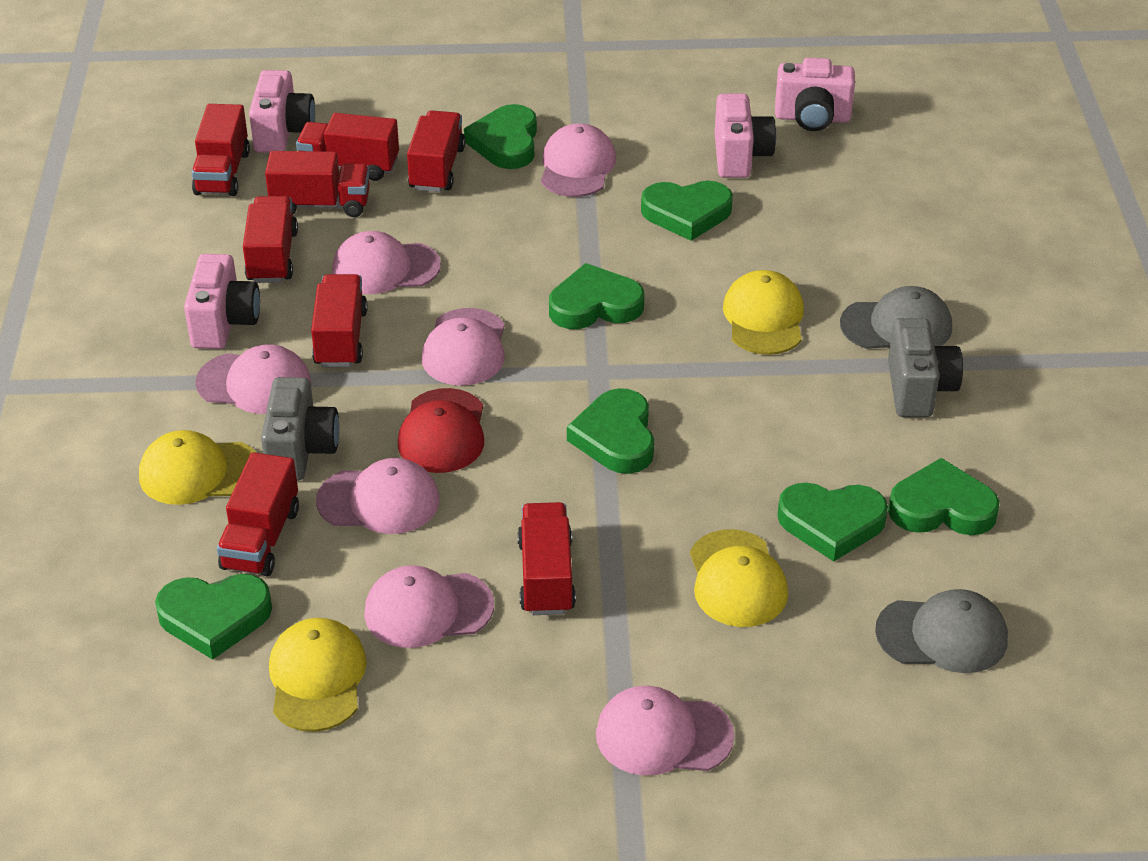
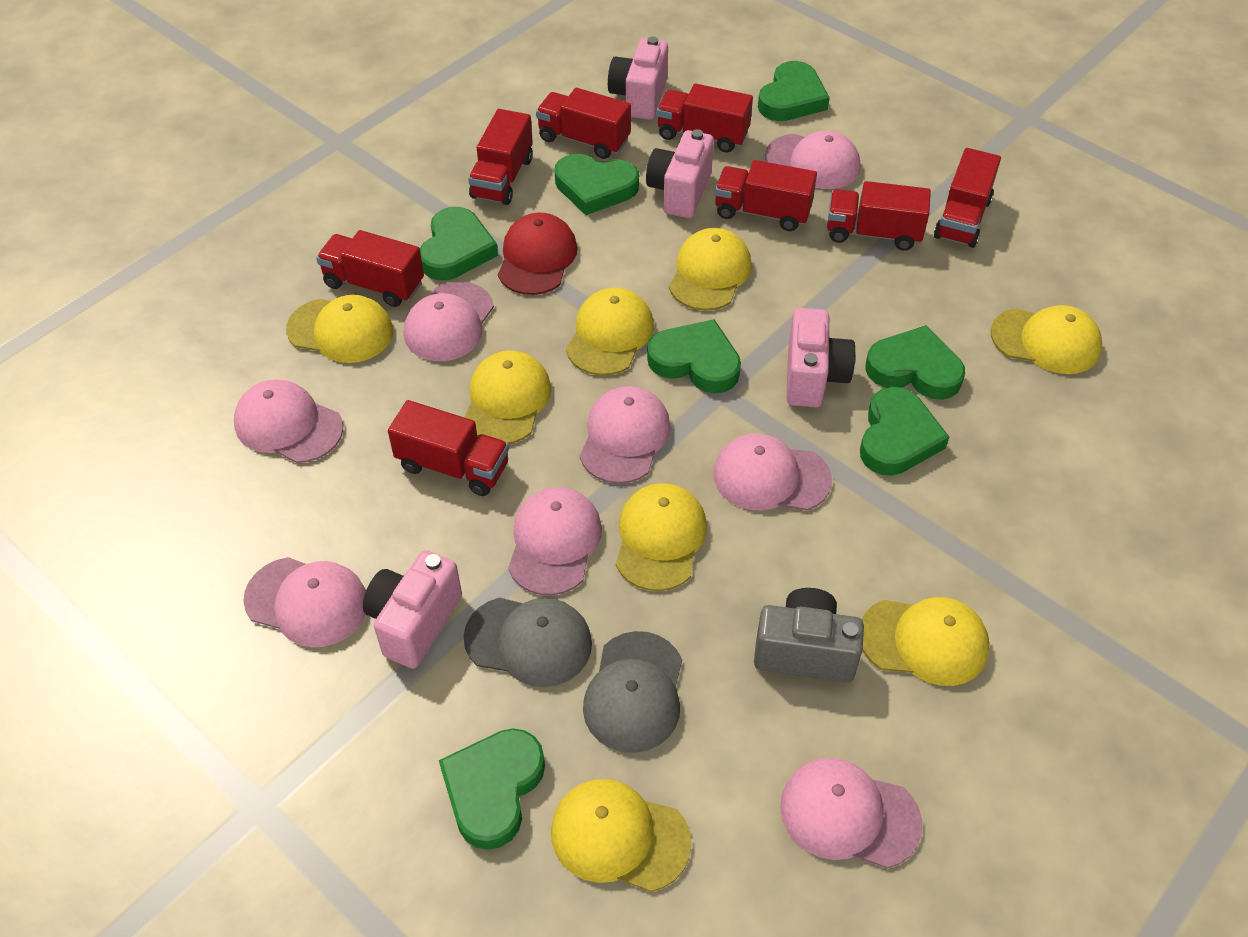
grey camera: [261,377,340,481] [888,318,963,417] = 2 -> [754,588,864,682] = 1
pink cap: [195,344,311,414] [316,458,440,534] [332,231,441,294] [364,565,494,648] [422,308,505,385] [541,123,616,197] [596,686,734,776] = 7 -> [234,379,343,463] [243,557,366,647] [404,282,494,361] [508,487,602,595] [580,386,671,484] [713,434,832,511] [765,131,860,189] [780,758,922,868] = 8
yellow cap: [139,430,256,505] [269,618,367,732] [690,529,788,627] [723,270,804,355] = 4 -> [286,295,393,363] [464,350,551,444] [551,779,692,892] [566,288,654,376] [616,483,707,591] [669,228,752,311] [862,597,990,686] [991,305,1102,374] = 8

